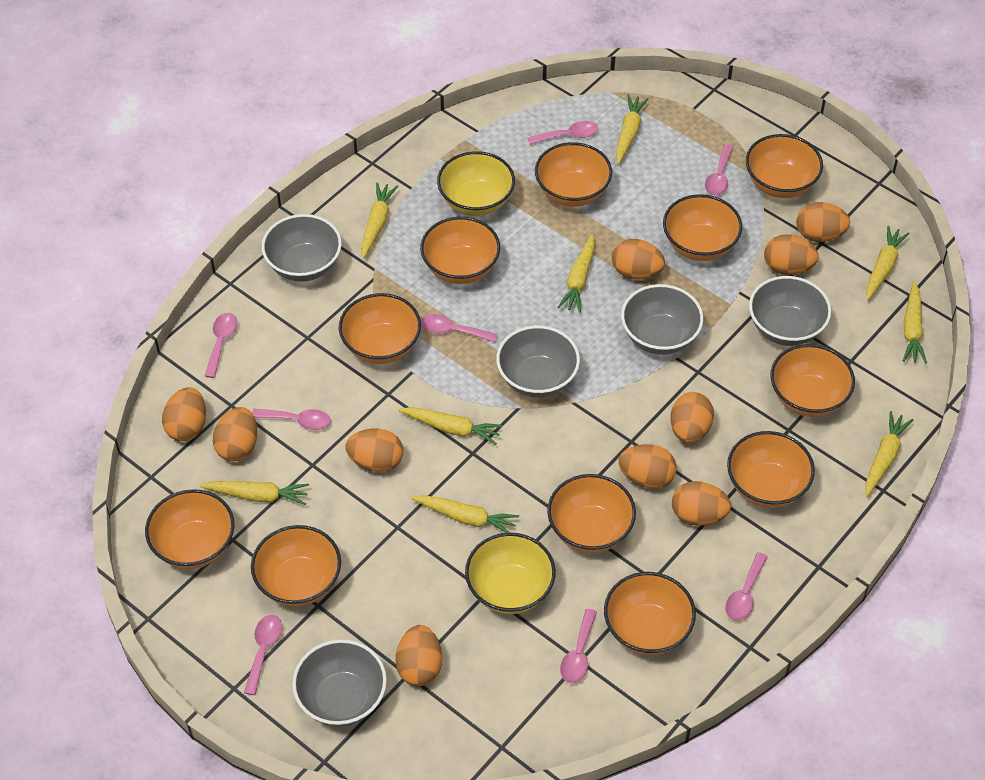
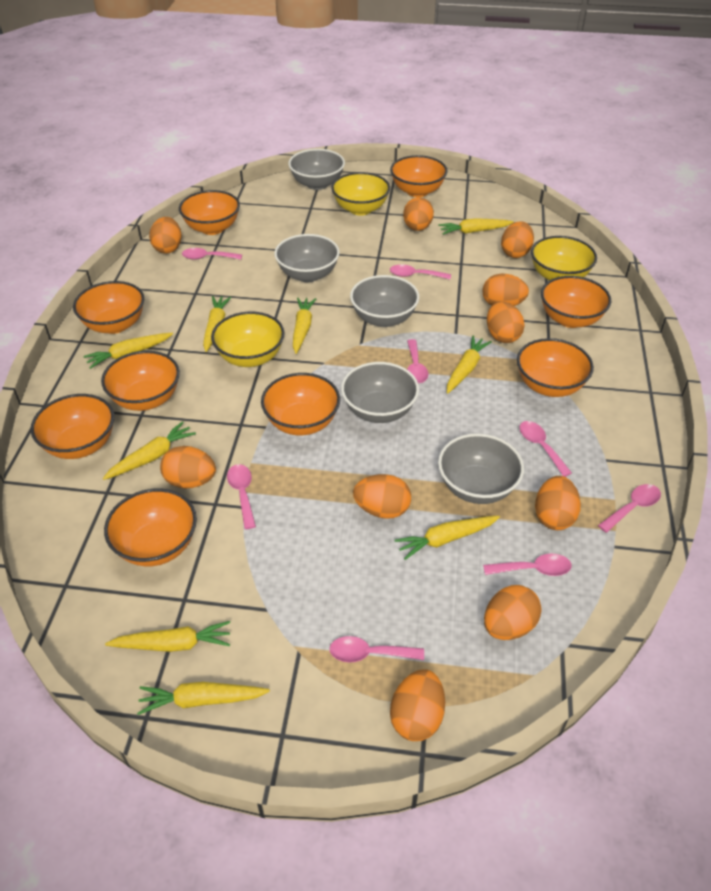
orange bowl: [145,489,235,569] [251,525,341,606] [339,293,421,364] [420,217,500,284] [535,142,612,207] [547,474,636,553] [604,572,696,655] [663,194,742,261] [727,431,815,508] [746,134,823,198] [770,344,855,417] = 11 -> [31,394,114,459] [73,281,144,334] [101,351,180,411] [104,488,197,567] [179,190,240,235] [261,373,340,435] [390,155,447,197] [517,338,594,397] [541,276,611,328] = 9
yellow bowl: [437,151,515,216] [465,533,556,614] = 2 -> [211,312,285,367] [331,172,390,215] [531,236,597,281] = 3

